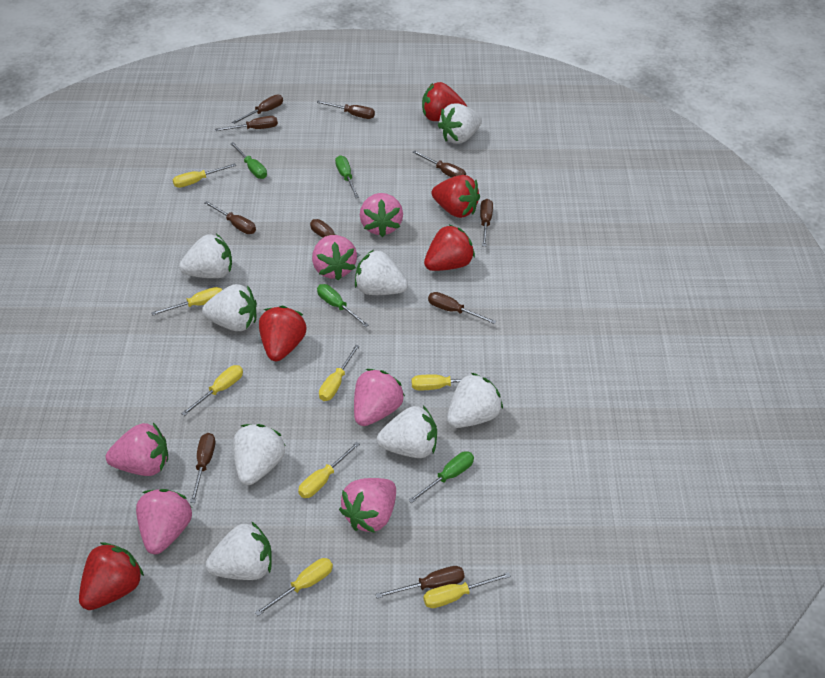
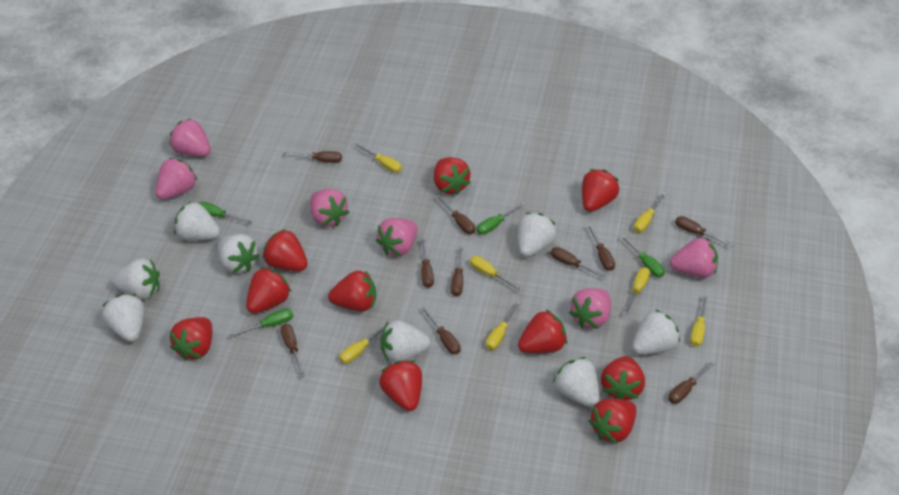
red strawberry: [79,542,144,610] [259,306,307,361] [422,82,467,121] [424,225,475,271] [432,175,480,218] = 5 -> [170,317,212,361] [246,267,291,313] [262,229,308,271] [328,270,376,312] [379,360,422,411] [434,157,471,195] [518,310,567,353] [582,169,619,212] [589,399,637,444] [601,356,645,400] = 10
yellow screwdriver: [151,287,222,316] [173,163,236,188] [181,365,243,416] [255,558,333,616] [298,442,360,498] [319,345,360,401] [412,374,490,391] [423,572,511,608] = 8 -> [339,322,390,364] [355,143,402,173] [470,256,523,292] [486,301,521,350] [623,267,650,316] [634,192,667,232] [690,294,708,347] = 7

